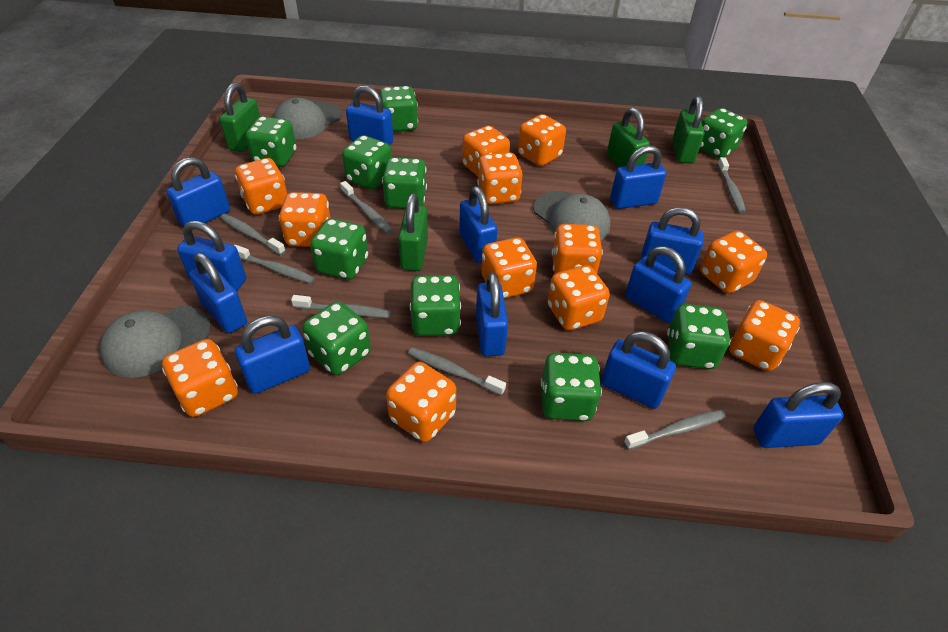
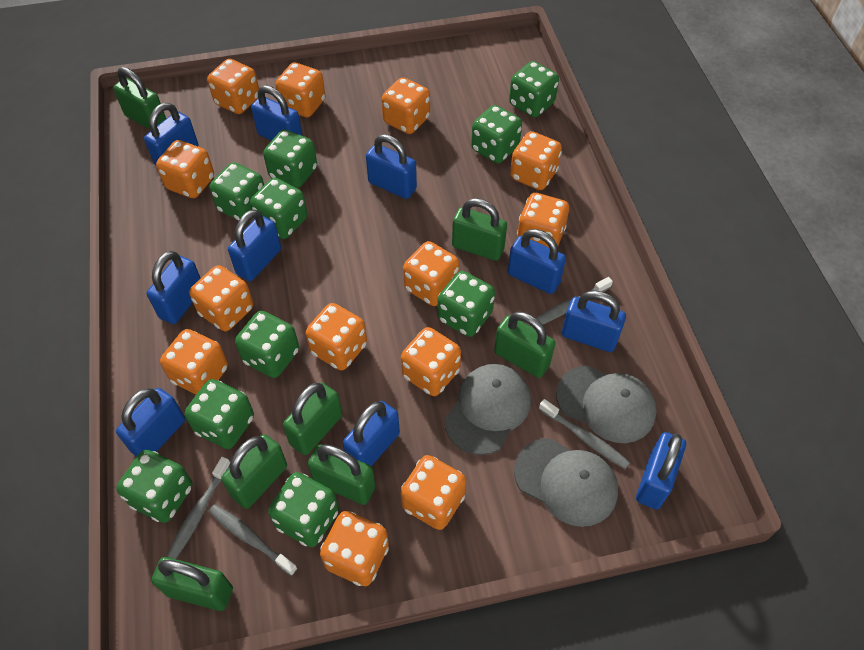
blue padlock: [166,157,230,227] [177,221,246,291] [189,252,247,333] [235,316,310,394] [346,86,393,145] [459,186,497,263] [476,272,508,356] [601,331,676,409] [610,146,667,209] [625,246,691,323] [641,207,704,274] [753,382,844,448] = 12 -> [116,388,185,457] [144,102,198,166] [147,251,201,324] [228,209,281,281] [251,85,303,141] [343,401,400,466] [366,134,417,199] [508,229,566,294] [562,291,626,352] [636,432,686,509] = 10
green padlock: [220,83,260,152] [398,193,428,271] [607,107,650,167] [672,96,704,163] = 4 -> [113,67,166,129] [152,557,233,611] [221,434,287,509] [283,383,342,455] [308,444,375,505] [452,198,507,261] [494,312,556,378] = 7
grey toothbrush: [220,214,286,255] [234,245,315,284] [291,295,391,318] [340,181,392,233] [408,347,506,396] [624,410,726,450] [717,157,746,213] = 7 -> [166,457,230,559] [209,504,297,576] [536,277,613,324] [539,399,630,469] = 4
orange dice: [162,339,238,417] [235,158,287,215] [279,192,330,247] [386,362,456,442] [462,126,510,176] [477,152,522,204] [481,237,537,299] [518,114,566,166] [548,265,610,330] [552,224,603,274] [700,231,767,293] [729,300,800,371] = 12 -> [156,140,214,198] [160,329,228,394] [189,265,253,331] [207,59,259,114] [275,63,325,118] [305,303,367,370] [320,511,389,586] [382,77,430,134] [401,327,461,396] [401,455,466,530] [403,241,459,306] [510,131,562,190] [517,193,569,247] = 13

